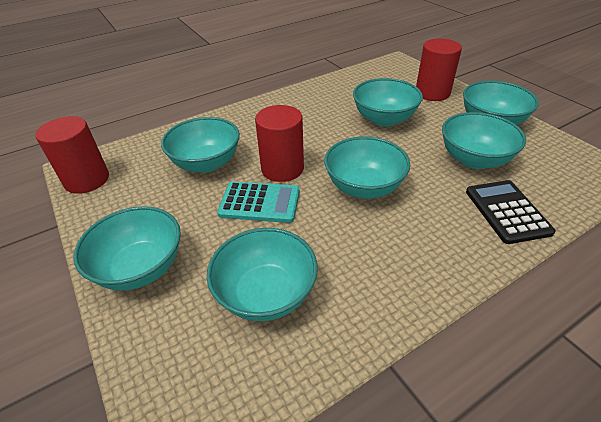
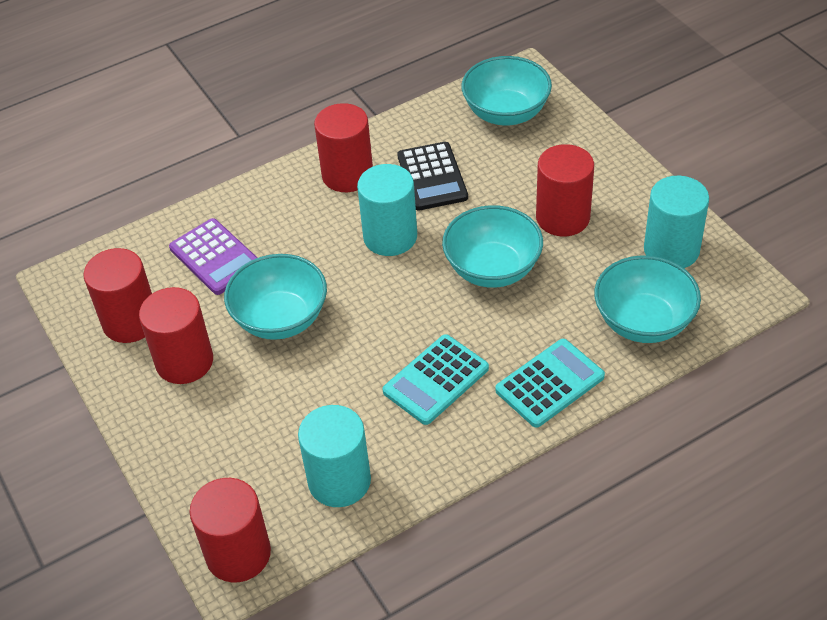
purple calculator: none = 0 -> [169,218,258,295] = 1
red cylinder: [35,116,109,194] [255,105,304,182] [416,39,462,101] = 3 -> [84,248,152,343] [139,287,213,384] [190,478,271,583] [314,103,373,192] [536,144,594,236] = 5
turquoise bowl: [73,206,181,291] [161,117,240,173] [207,228,318,321] [324,137,410,199] [353,78,423,126] [442,112,526,169] [463,81,539,125] = 7 -> [224,254,327,340] [442,205,543,288] [462,56,552,126] [594,255,701,343] = 4
turquoise calculator: [217,181,300,223] = 1 -> [383,334,489,425] [495,339,605,428] = 2
turquoise cylinder: none = 0 -> [298,405,371,507] [357,164,417,256] [644,176,709,268] = 3

